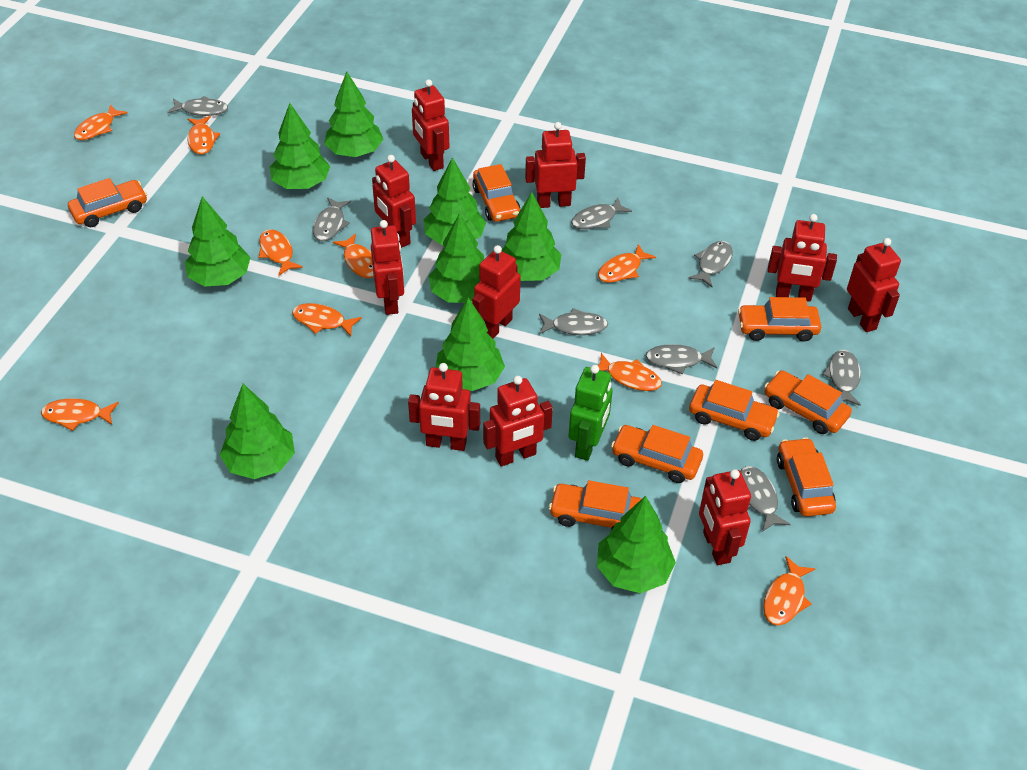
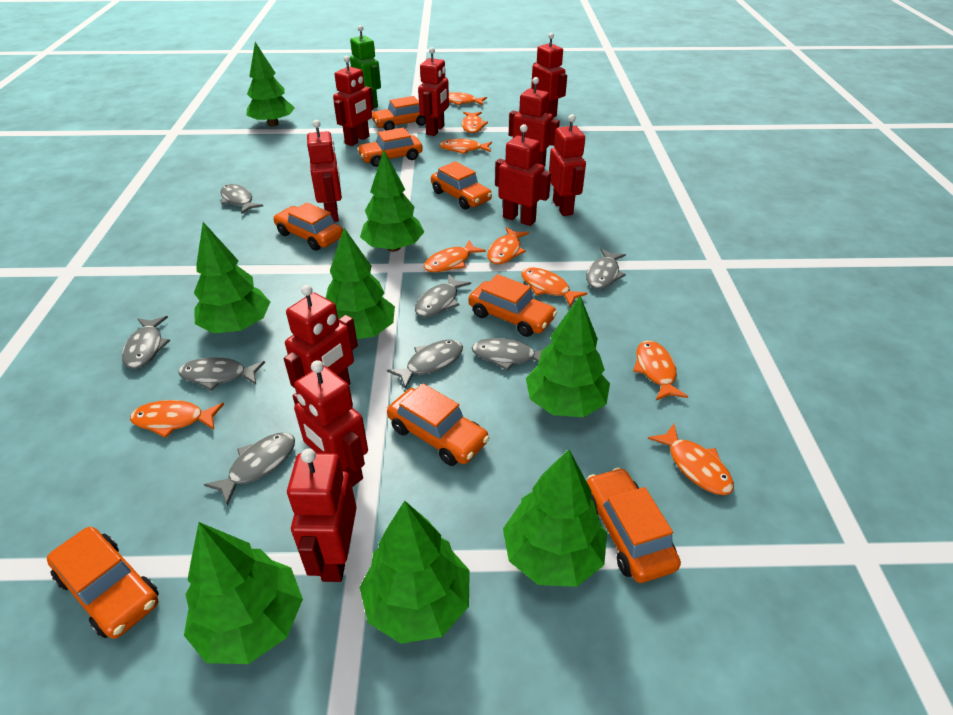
green tree: [185,196,251,287] [220,384,295,479] [270,103,330,189] [324,72,383,157] [423,157,486,245] [429,213,484,303] [435,298,505,391] [502,192,561,281] [597,496,676,593] = 9 -> [184,522,303,664] [194,222,270,333] [246,42,295,126] [326,228,395,339] [359,501,470,644] [360,150,424,252] [503,449,607,587] [526,296,610,417] = 8

